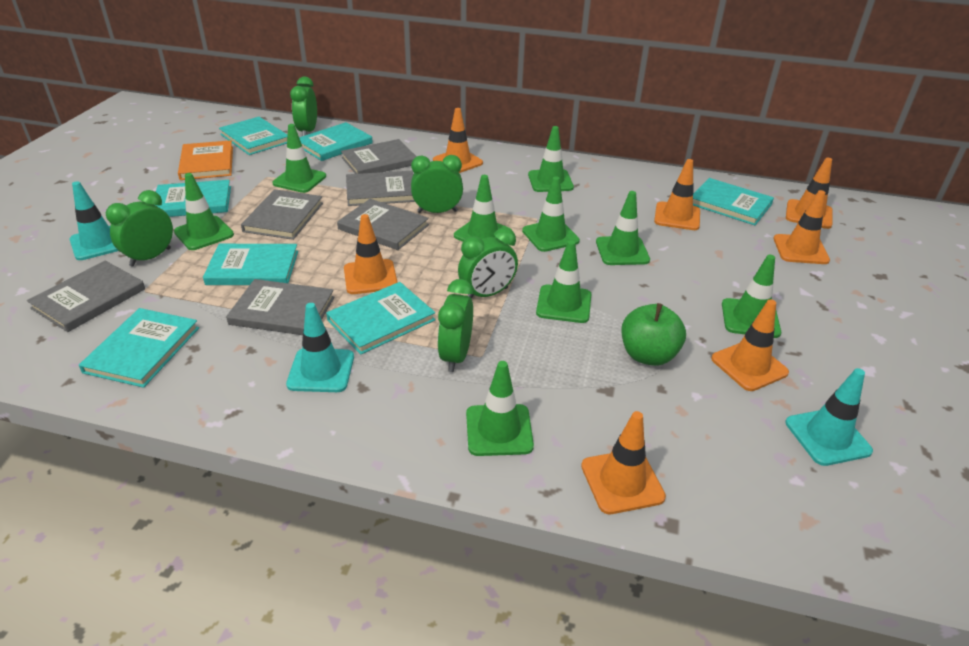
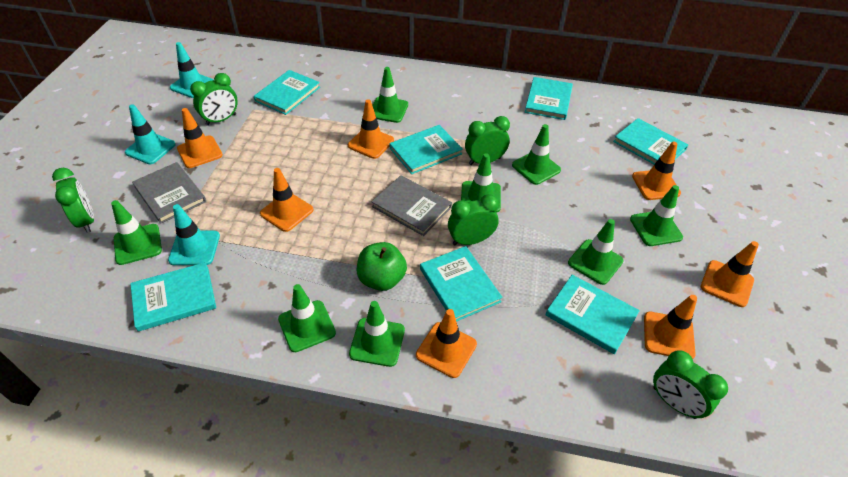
green traffic cone: [174,173,234,250] [272,124,326,193] [454,175,512,242] [466,361,534,456] [522,176,580,252] [528,126,574,192] [536,240,591,323] [596,191,650,265] [722,255,781,338] = 9 -> [111,200,162,265] [278,284,336,352] [349,301,405,367] [372,67,408,123] [461,153,501,213] [512,124,561,185] [568,219,624,285] [630,185,683,246] = 8
grey book: [27,261,145,332] [226,279,334,335] [241,189,323,240] [337,199,429,250] [341,139,417,174] [346,171,415,206] = 6 -> [132,162,206,224] [371,175,452,236] = 2
orange book: [178,140,233,180] = 1 -> none = 0

